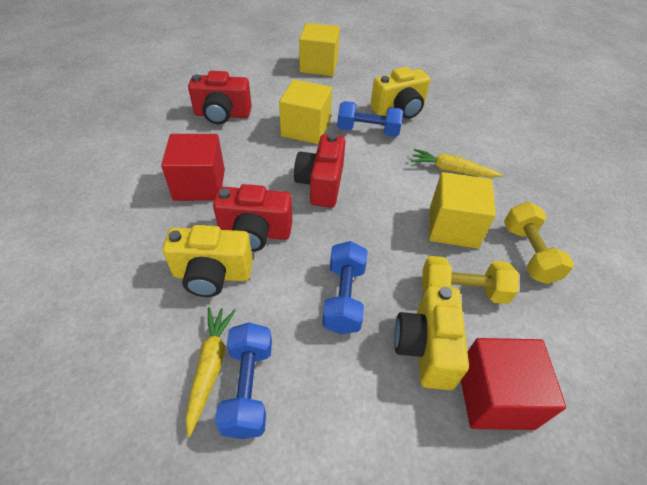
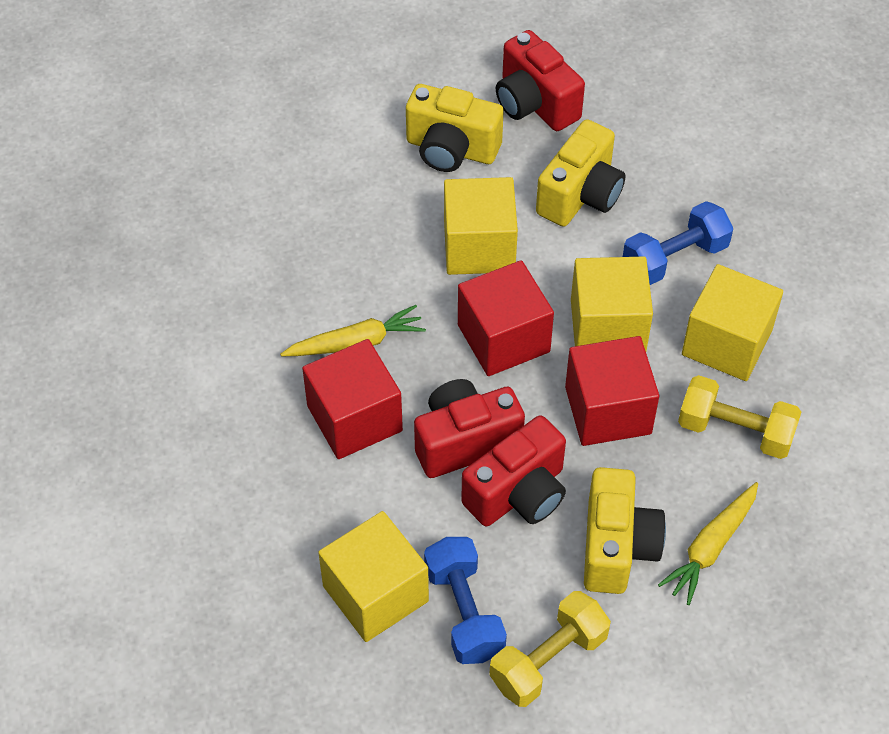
blue dumbbell: [215,322,272,439] [322,241,368,334] [337,101,403,137] = 3 -> [424,537,507,664] [623,201,734,285] = 2
red cube: [161,134,225,201] [461,338,566,430] = 2 -> [302,339,403,459] [458,260,554,376] [565,336,659,446] = 3
yellow cube: [279,80,332,144] [299,23,340,76] [429,172,496,249] = 3 -> [318,511,429,642] [444,177,518,275] [571,257,653,351] [682,264,783,381] = 4

